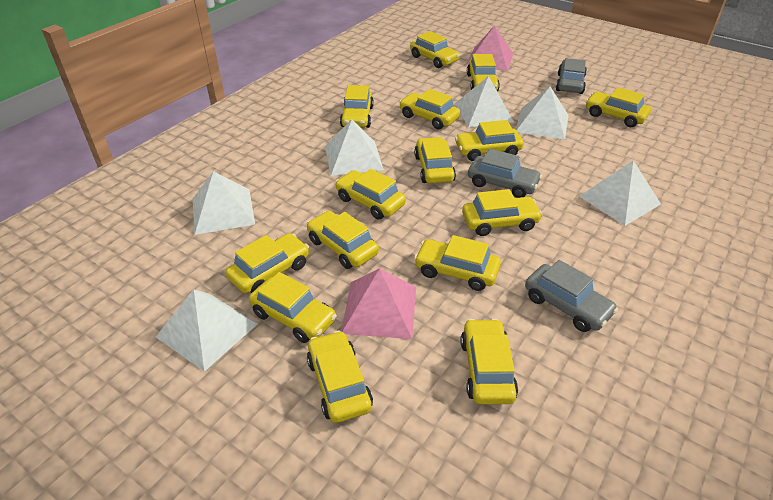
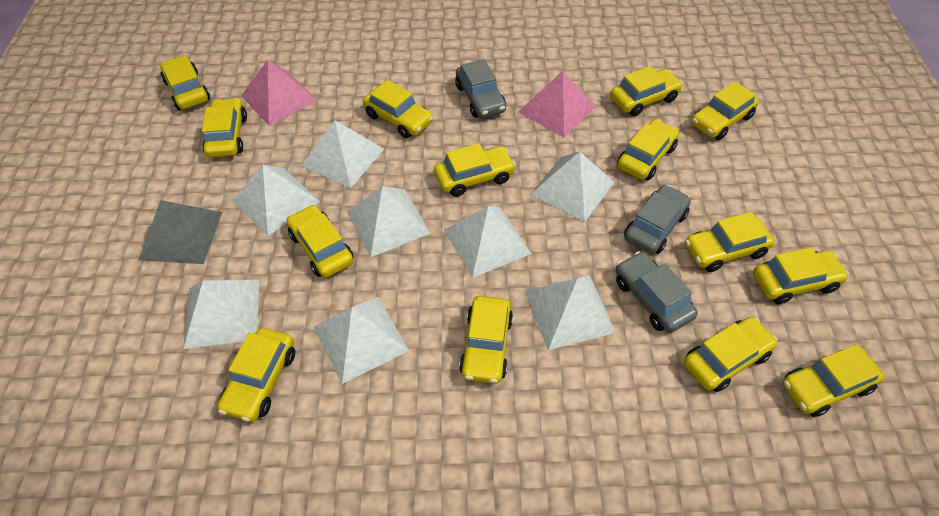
grey pyramid: none = 0 -> [139,200,222,264] = 1
white pyramid: [156,290,257,372] [193,171,255,235] [325,120,384,176] [455,76,514,127] [516,87,568,140] [579,160,661,226] = 6 -> [183,280,259,349] [232,165,320,236] [302,120,384,188] [314,297,409,384] [347,186,431,257] [444,206,532,278] [526,275,616,350] [530,151,614,222] = 8
yellow car: [226,233,309,293] [249,272,337,343] [307,211,379,269] [307,331,373,423] [335,169,406,219] [340,85,374,128] [399,89,460,129] [410,31,460,68] [414,137,456,184] [414,235,501,291] [455,120,523,161] [460,319,518,405] [462,189,543,236] [467,54,500,91] [586,87,651,127] = 15 -> [160,56,210,110] [202,98,247,158] [218,328,295,422] [287,205,354,278] [363,80,434,138] [434,143,516,197] [459,296,513,384] [610,66,683,116] [617,119,679,180] [684,317,778,392] [685,212,775,272] [691,81,759,140] [753,247,849,304] [782,344,885,417] = 14

